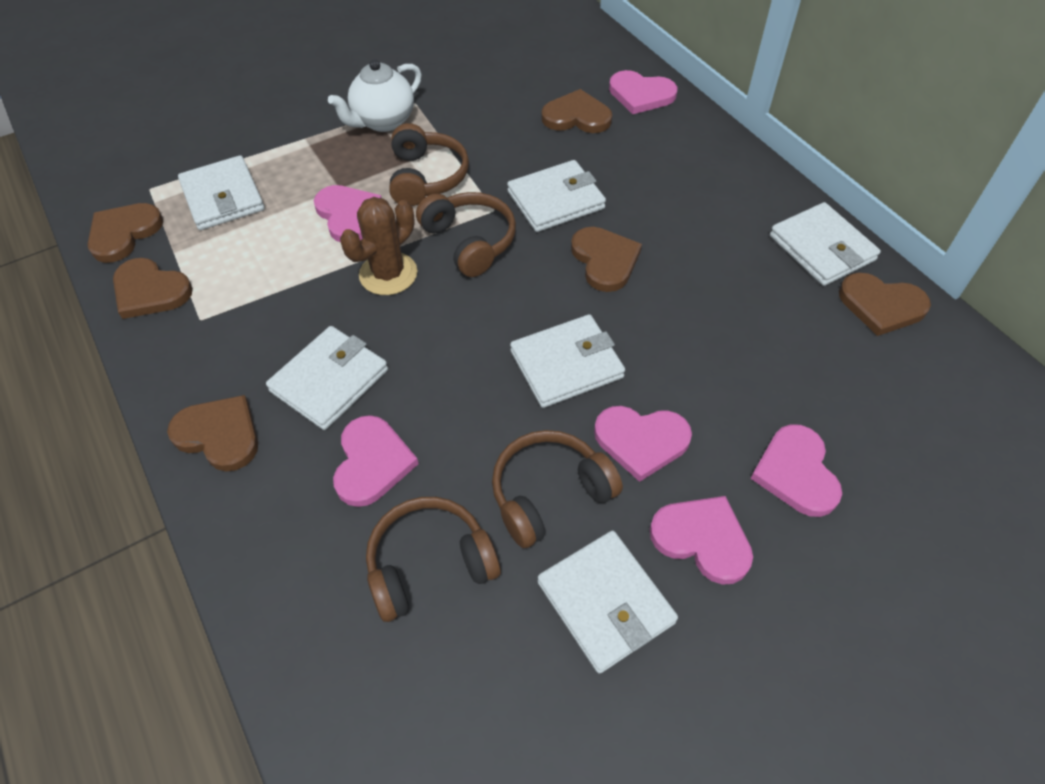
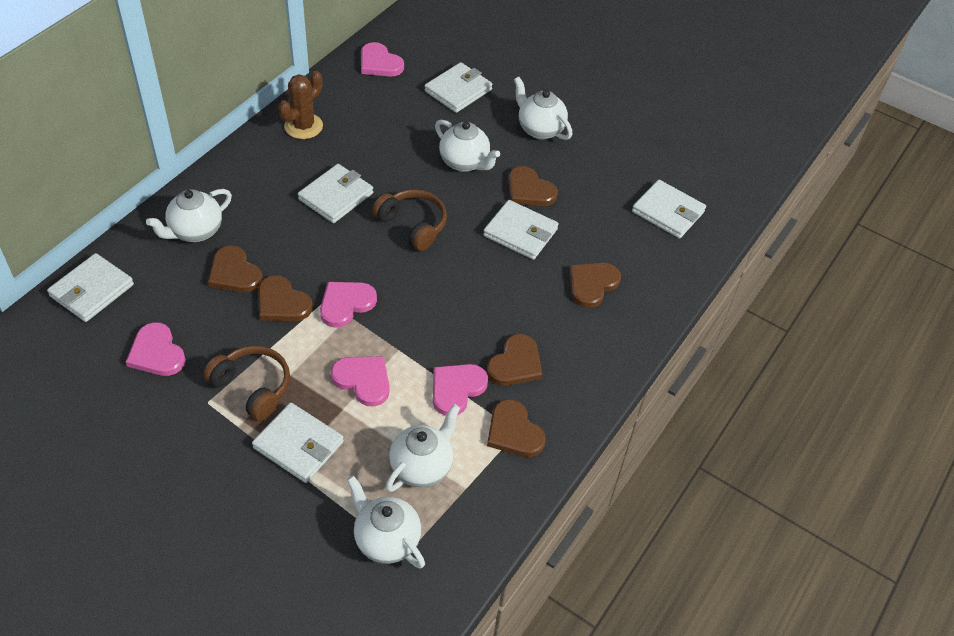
brown headphones: [366,497,501,622] [389,123,469,206] [416,192,516,277] [492,430,623,548] = 4 -> [203,346,290,421] [372,189,447,251] = 2
pink heart: [314,185,382,242] [333,415,419,507] [594,406,692,482] [609,70,678,114] [650,496,753,585] [750,424,842,517] = 6 -> [126,322,186,376] [320,282,377,328] [331,356,390,407] [361,42,404,77] [433,364,488,416] = 5
white teapot: [328,59,422,132] = 1 -> [146,189,232,242] [347,475,425,569] [386,404,460,492] [435,120,500,172] [514,77,572,140] = 5

